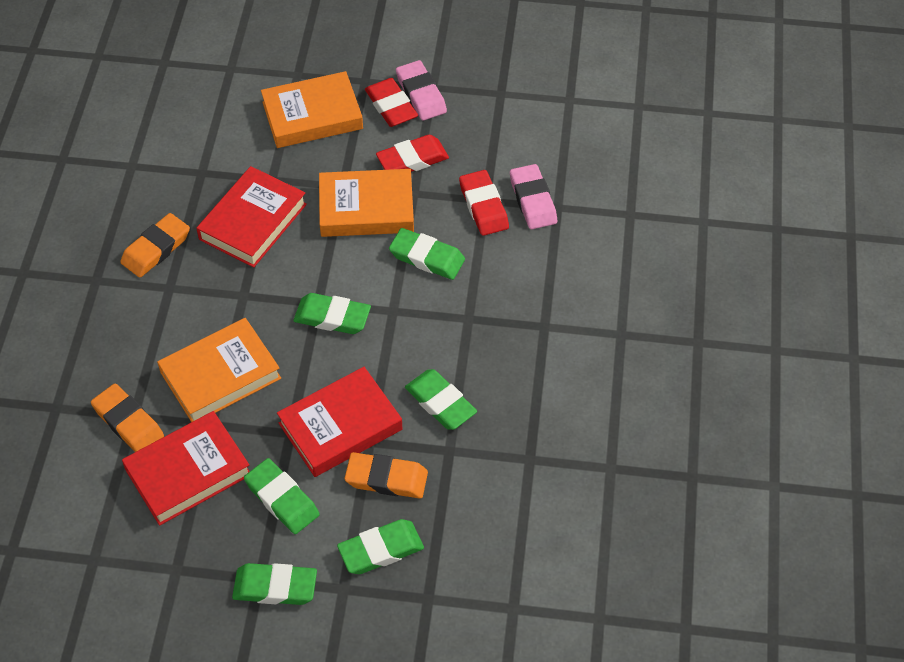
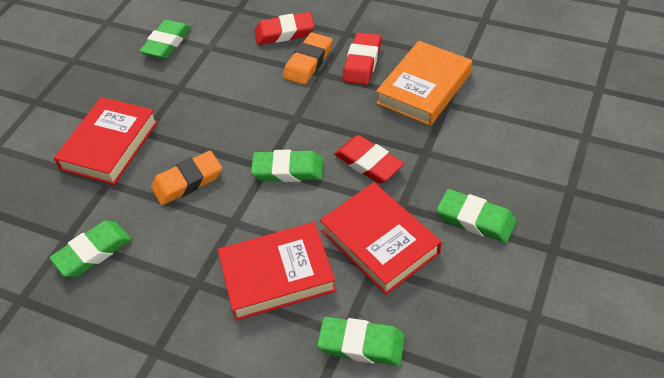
green eraser: [232,563,317,605] [244,458,320,534] [293,293,371,334] [337,519,424,574] [389,228,465,280] [405,369,477,430] = 6 -> [49,221,131,277] [139,20,191,59] [251,150,323,182] [317,317,405,366] [436,189,517,243] = 5
orange book: [157,318,281,422] [261,71,363,148] [319,169,414,237] = 3 -> [376,41,472,126] = 1
orange eraser: [91,383,164,452] [120,213,190,277] [345,452,428,499] = 3 -> [151,151,222,205] [283,32,333,85] = 2
pink eraser: [396,60,447,120] [510,164,557,229] = 2 -> none = 0

